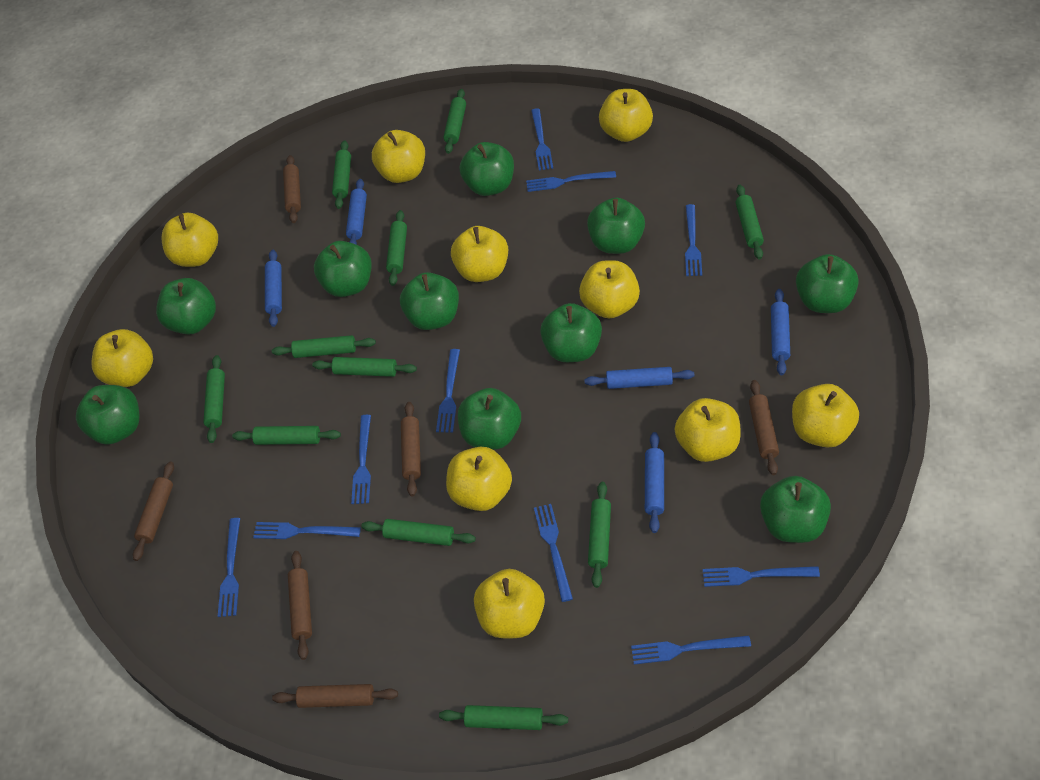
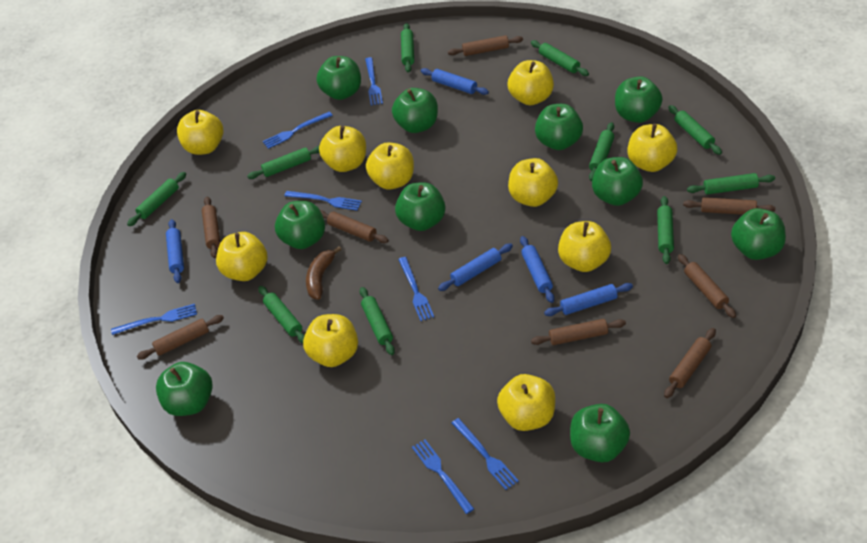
blue fork: [218,518,240,617] [253,522,361,539] [351,415,371,504] [436,349,460,432] [526,171,616,192] [531,108,553,171] [534,504,573,602] [631,635,751,664] [685,204,702,276] [703,566,820,587] = 10 -> [111,304,197,335] [263,112,333,149] [284,191,362,211] [365,57,383,106] [398,257,434,321] [412,439,474,514] [452,418,519,490] = 7
brown banana: none = 0 -> [306,246,342,300] = 1
brown rolling pin: [133,462,174,561] [272,684,398,708] [283,155,301,223] [288,551,312,660] [401,402,421,496] [749,380,779,475] = 6 -> [137,315,224,360] [202,196,220,258] [320,210,389,243] [448,35,523,56] [531,319,626,345] [664,328,716,398] [678,254,736,318] [683,197,775,215] = 8
green rolling pin: [203,355,225,443] [232,426,341,445] [272,335,376,358] [312,357,417,377] [332,140,351,209] [361,519,476,546] [386,210,407,286] [439,705,568,730] [443,89,466,154] [588,482,611,588] [736,185,764,259] = 11 -> [127,172,186,226] [247,146,320,179] [258,286,305,343] [360,287,395,355] [401,23,414,72] [531,40,589,76] [589,122,614,181] [657,196,674,264] [668,105,722,155] [687,173,775,195] = 10

